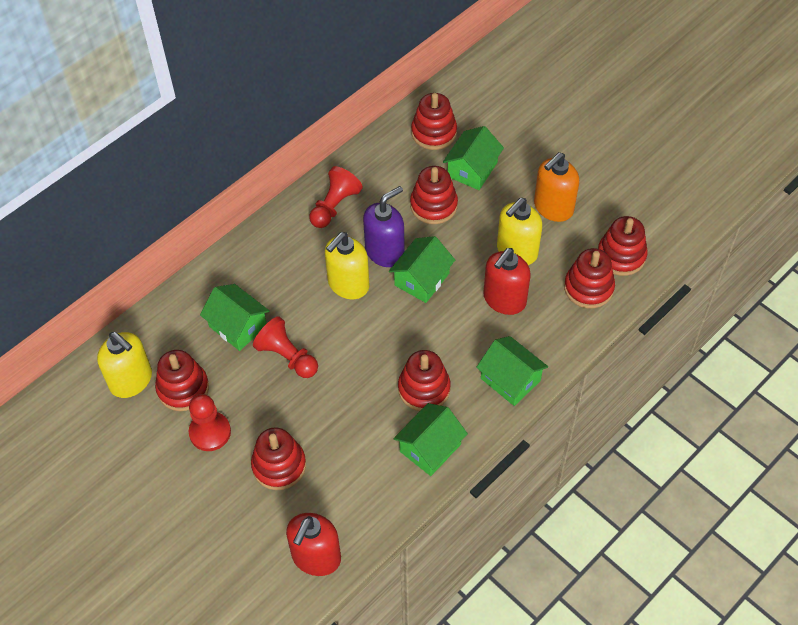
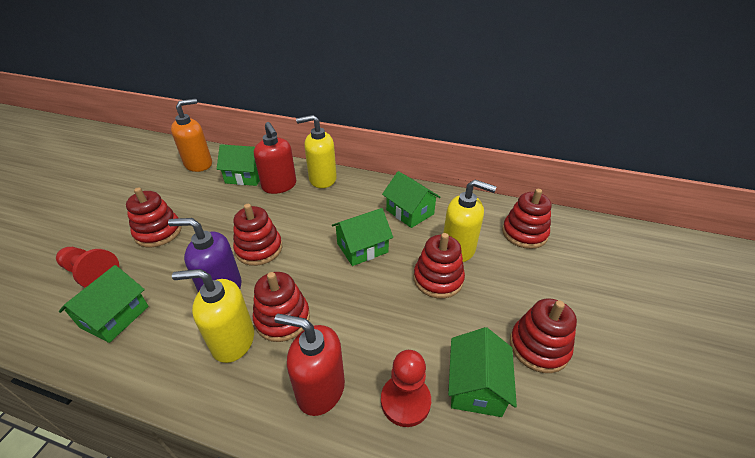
red pawn: [189,394,231,451] [253,316,318,378] [309,166,363,228] = 3 -> [56,247,119,288] [381,350,431,427] = 2
red stacking toy: [155,350,209,411] [251,427,306,490] [398,350,451,411] [410,166,458,224] [411,93,457,150] [564,248,615,308] [598,216,647,276] = 7 -> [126,187,182,247] [233,204,282,266] [253,272,310,342] [414,233,465,299] [502,189,552,249] [510,298,577,373] = 6

